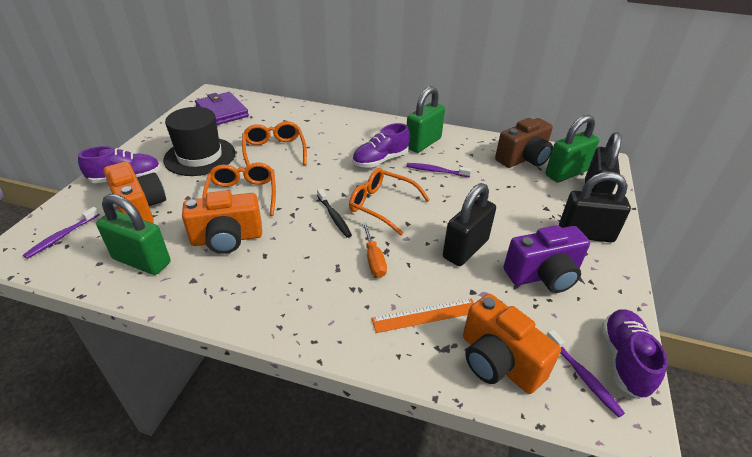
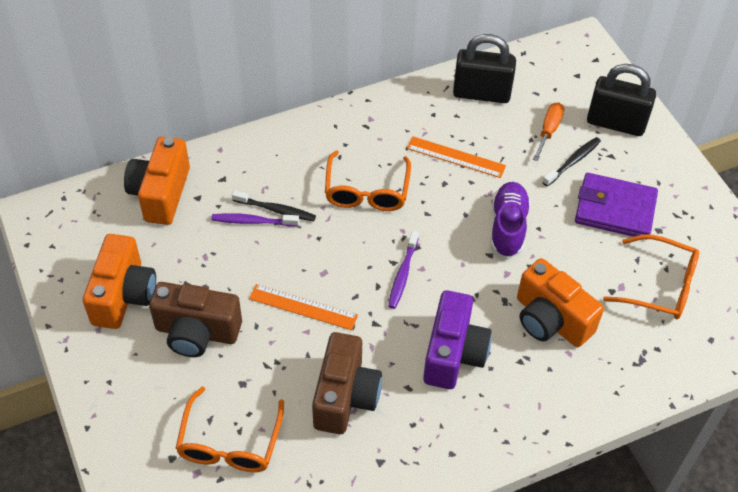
black hat: [163,107,235,176] = 1 -> none = 0
black padlock: [443,183,496,266] [559,172,631,242] [585,132,622,194] = 3 -> [453,34,516,103] [587,64,656,136] = 2
black toothbrush: [317,189,352,238] = 1 -> [232,190,316,221] [543,137,601,187] = 2
brown camera: [495,118,553,168] = 1 -> [149,282,242,357] [312,332,382,434] = 2
green padlock: [96,194,170,275] [407,86,445,153] [545,115,599,182] = 3 -> none = 0
orange ruler: [371,299,474,333] = 1 -> [249,284,358,330] [407,136,506,178] = 2
purple shoe: [78,146,161,183] [352,123,410,168] [602,309,668,399] = 3 -> [490,182,531,258] = 1
purple toothbrush: [23,207,100,259] [406,163,472,177] [546,330,625,418] = 3 -> [211,213,299,227] [388,231,419,309] = 2

